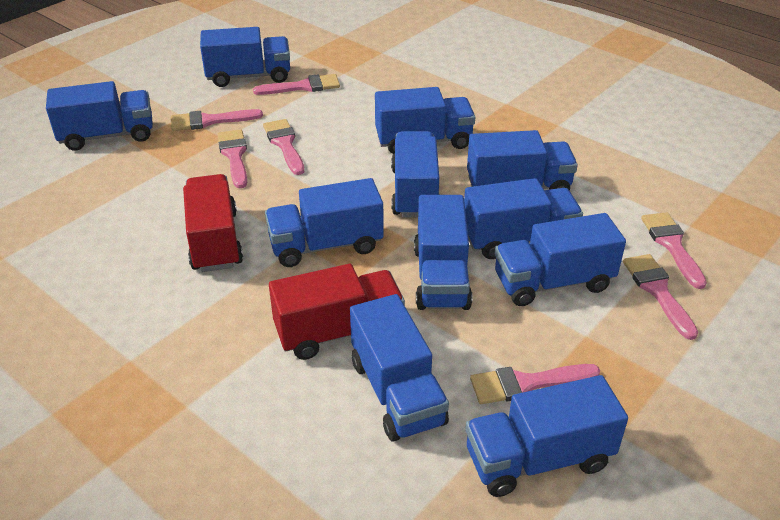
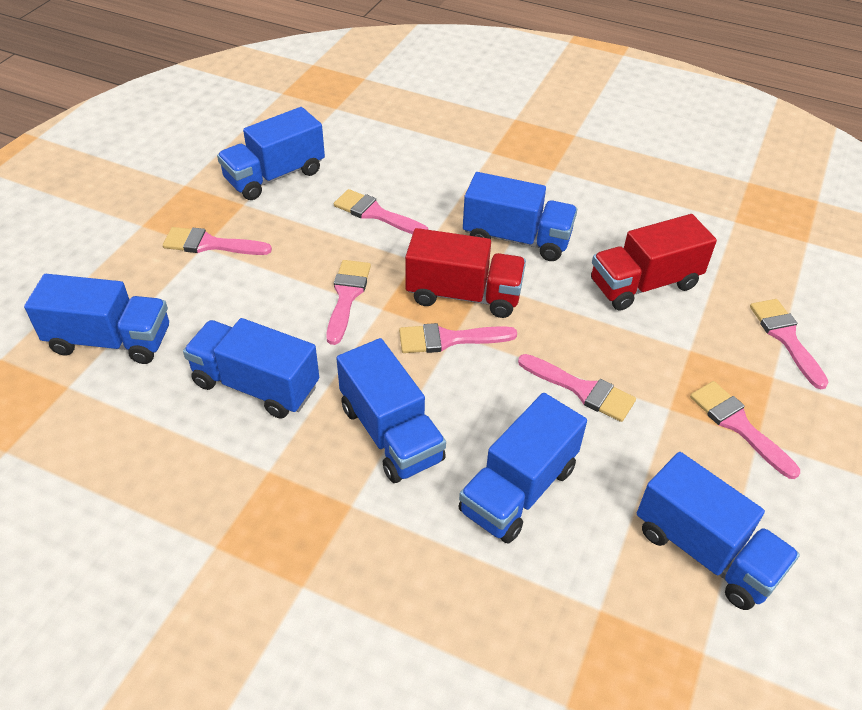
blue truck: [46,81,153,151] [200,27,290,87] [265,178,384,267] [350,294,449,442] [375,87,475,154] [391,131,439,217] [414,195,472,310] [464,178,583,259] [465,375,628,497] [467,130,578,191] [495,213,626,306] = 11 -> [24,274,169,364] [183,318,319,419] [217,107,325,200] [336,338,446,483] [458,393,587,543] [463,172,577,261] [637,452,800,610] = 7

